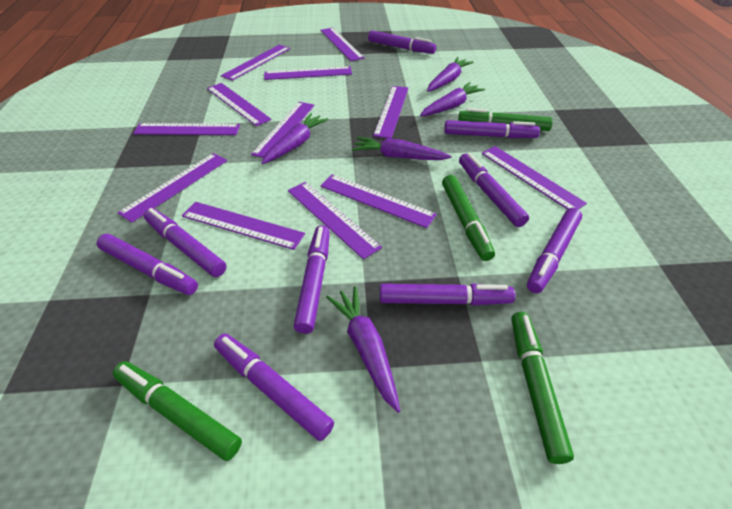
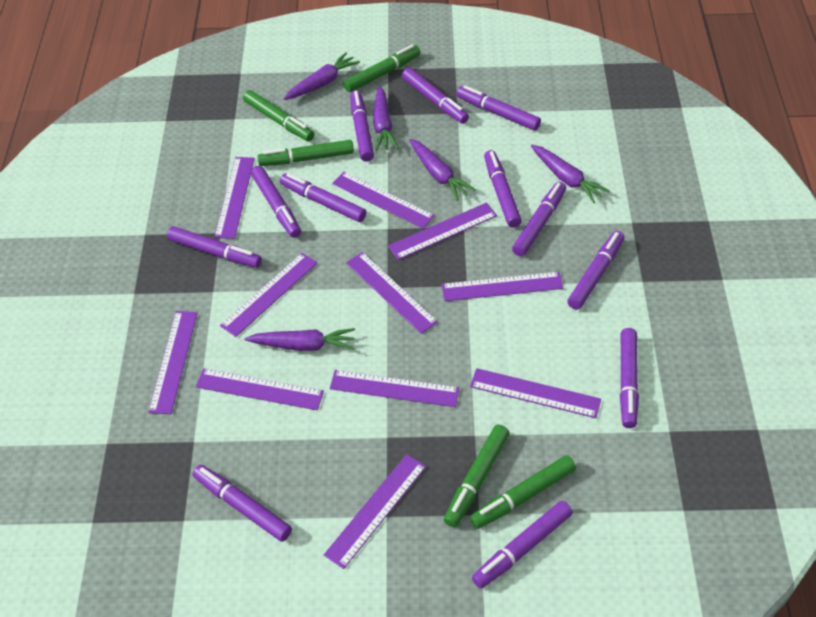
green marker: [113,361,242,461] [442,175,495,261] [458,108,553,131] [511,312,574,464] = 4 -> [243,90,314,141] [257,140,354,166] [343,45,421,92] [444,425,509,527] [470,455,576,529] = 5
purple marker: [97,234,198,295] [143,208,226,277] [214,334,334,441] [294,225,330,334] [368,31,436,54] [380,284,516,306] [444,120,540,138] [459,153,529,227] [527,208,582,293] = 9 -> [167,226,262,268] [193,465,292,542] [251,166,301,238] [280,173,366,222] [350,90,374,161] [402,68,469,124] [456,85,541,131] [472,501,573,588] [484,150,522,228] [512,182,566,257] [567,231,624,310] [620,328,639,428] = 12
purple ruler: [118,153,227,223] [133,123,240,135] [182,202,305,250] [207,83,272,126] [221,45,290,81] [251,102,315,158] [264,66,352,80] [288,182,382,259] [320,28,364,61] [320,174,437,228] [373,86,408,139] [482,146,587,209] = 12 -> [148,311,198,414] [196,368,324,410] [214,157,255,239] [220,253,318,337] [324,454,426,569] [330,370,459,407] [332,171,435,229] [346,252,438,334] [388,203,497,260] [442,272,563,301] [470,368,601,418] = 11

